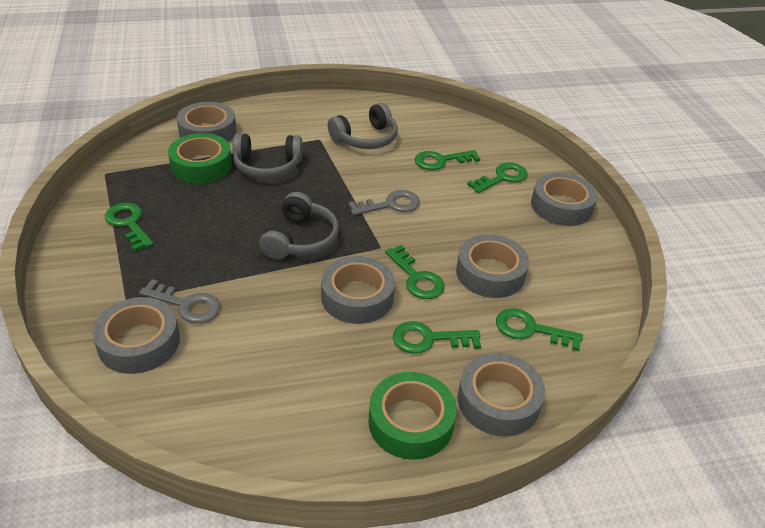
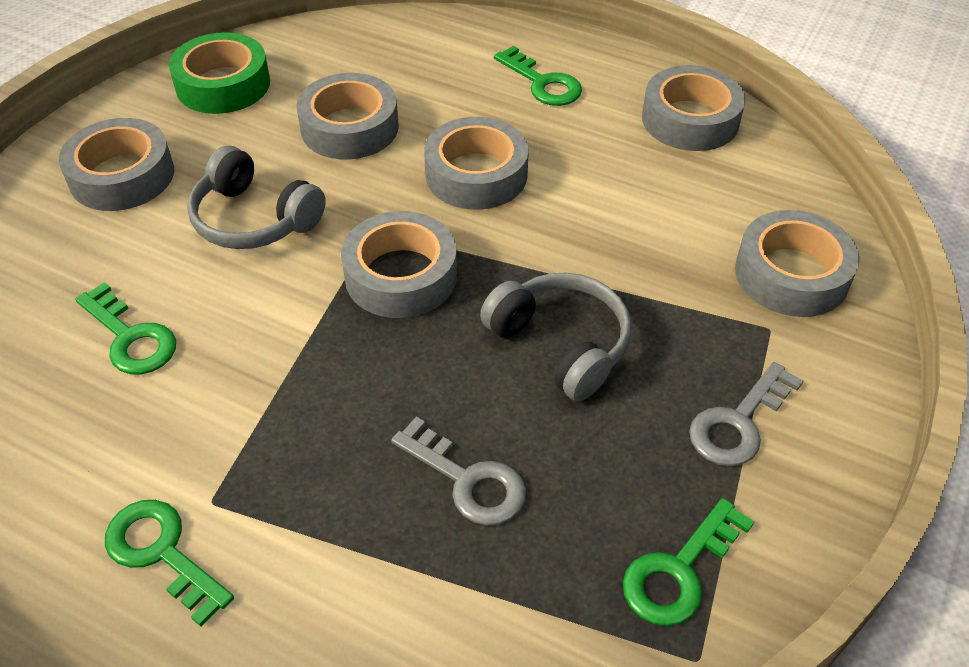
green key: [105,203,153,251] [385,245,445,299] [393,321,481,354] [415,150,480,170] [467,162,527,193] [496,308,583,351] = 6 -> [75,282,176,374] [105,500,234,627] [494,46,582,106] [623,498,754,626] = 4
green tape: [168,133,232,183] [368,372,457,460] = 2 -> [169,32,270,114] = 1
grey headphones: [233,133,302,179] [259,192,339,260] [328,103,398,149] = 3 -> [187,146,326,249] [480,273,631,401] = 2

